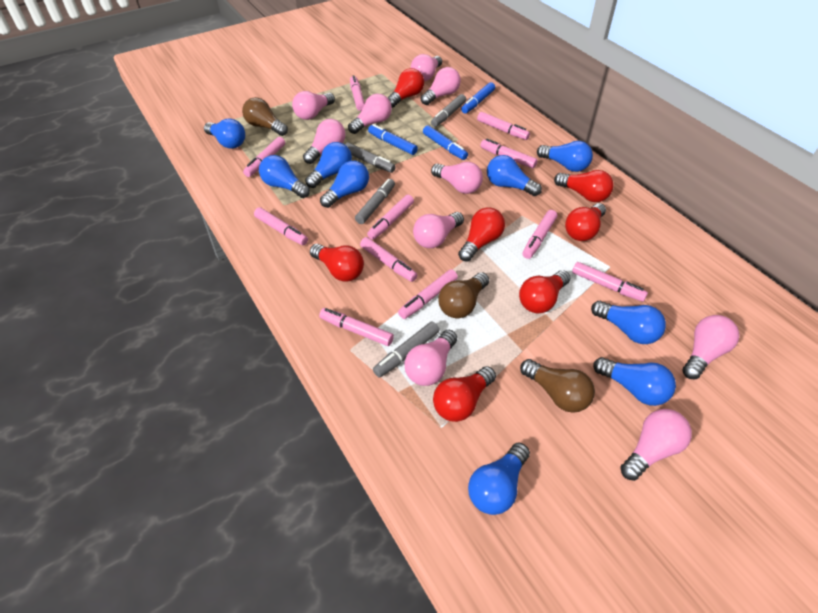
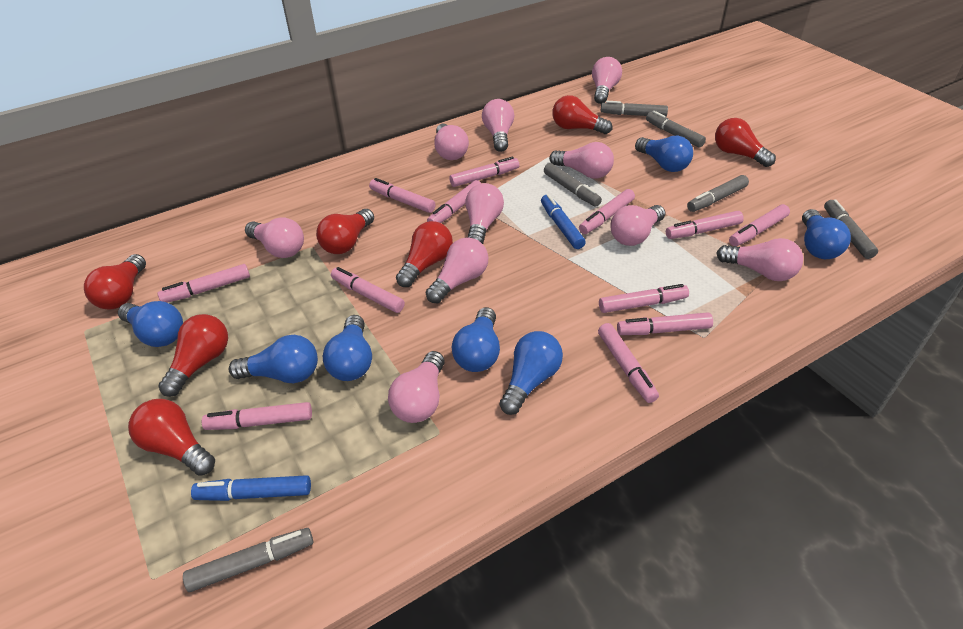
blue light bulb: [204,118,245,149] [259,155,310,198] [305,142,352,188] [320,161,369,208] [468,442,530,515] [487,155,542,196] [537,141,593,172] [591,301,666,344] [593,357,676,406] = 9 -> [118,301,183,347] [229,335,318,383] [323,315,372,381] [452,307,500,372] [499,331,563,415] [635,136,693,172] [802,209,851,259] = 7
blue marker: [368,124,418,155] [423,125,468,160] [461,82,495,113] = 3 -> [191,475,311,501] [541,194,586,249] = 2
brown light bulb: [242,97,288,136] [438,272,489,318] [520,359,595,413] = 3 -> none = 0
grey marker: [345,142,396,173] [355,179,395,224] [373,322,439,377] [431,94,466,127] = 4 -> [183,528,313,592] [544,163,602,207] [601,101,668,116] [646,111,706,148] [687,175,749,212] [824,199,878,259] = 6
pink marker: [243,137,285,177] [254,207,308,245] [319,308,394,346] [350,75,365,111] [360,237,417,282] [367,195,414,240] [398,269,458,319] [477,112,530,140] [480,139,538,168] [522,210,557,259] [572,262,648,302] = 11 -> [158,264,250,303] [202,402,312,430] [331,267,405,313] [369,178,436,213] [427,180,481,223] [449,157,519,187] [579,189,635,234] [598,323,659,403] [599,284,689,313] [617,312,713,335] [666,211,744,239] [729,204,790,246] = 12

